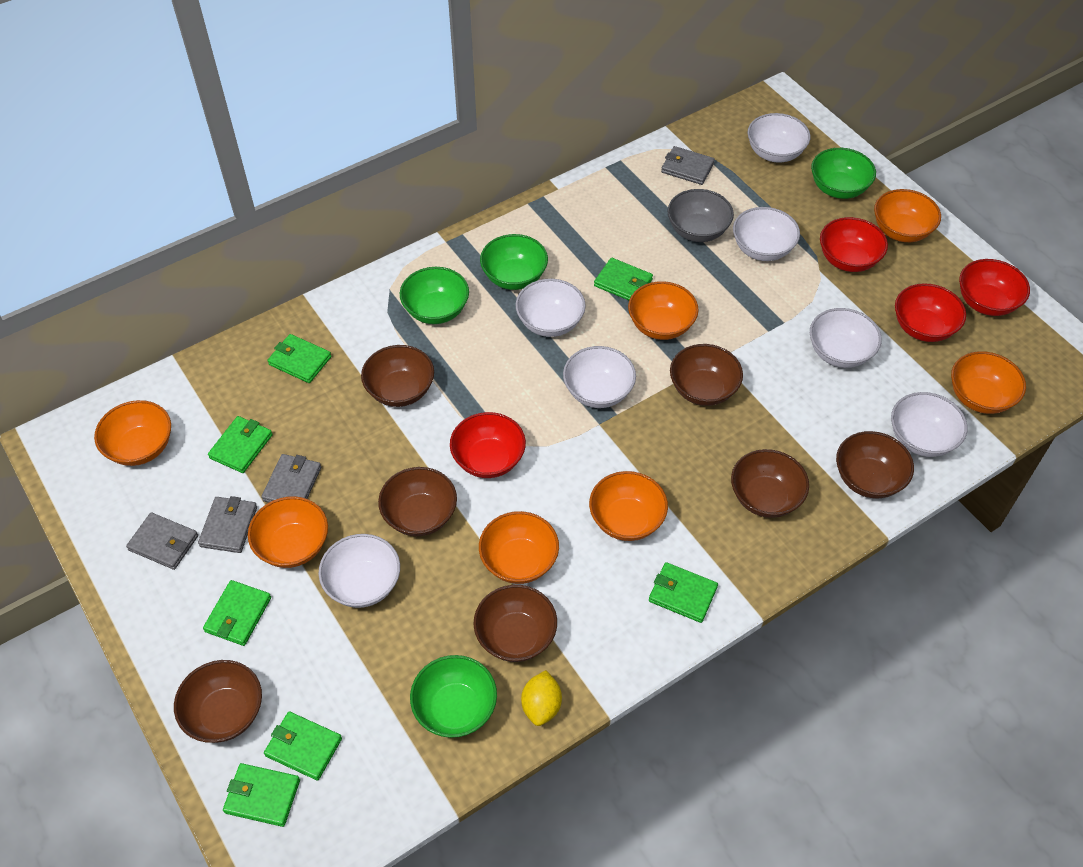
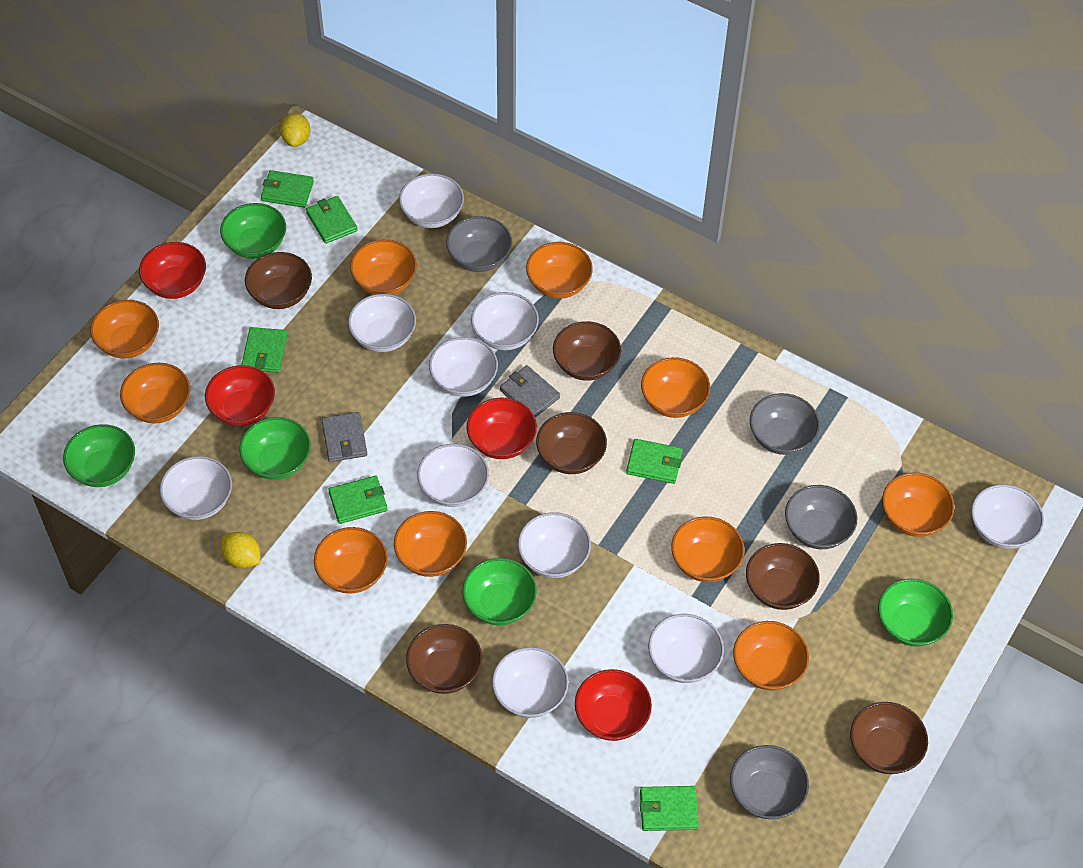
brown bowl: [174,660,262,743] [361,345,434,407] [378,467,457,536] [473,585,557,662] [670,344,743,406] [731,449,809,518] [836,431,914,498] = 7 -> [245,252,312,309] [406,624,482,694] [536,412,607,474] [553,321,621,381] [746,543,820,610] [850,702,928,774] = 6
green bowl: [400,267,469,324] [410,655,497,738] [480,234,548,290] [811,148,876,199] = 4 -> [63,424,135,487] [220,203,286,259] [239,417,311,480] [462,558,537,626] [878,579,953,647] = 5
green wallet: [203,580,271,646] [208,416,273,473] [223,763,300,827] [264,711,342,781] [268,334,331,383] [594,258,653,300] [649,562,718,623] = 7 -> [241,327,287,373] [261,170,314,208] [306,196,358,244] [328,476,388,524] [626,439,683,484] [640,786,699,831] = 6
grey bowl: [668,189,734,242] = 1 -> [446,216,512,272] [730,745,809,819] [750,393,820,455] [785,485,858,549] = 4
grey wallet: [126,512,198,570] [198,496,257,553] [261,454,321,503] [661,146,715,185] = 4 -> [321,412,367,462] [500,365,560,417] = 2
orange bowl: [94,400,171,466] [248,496,328,568] [479,511,559,584] [589,471,668,541] [628,281,699,340] [874,189,941,242] [951,351,1026,414] = 7 -> [90,300,159,358] [120,363,190,424] [314,527,387,594] [350,239,417,295] [394,511,467,577] [526,242,593,299] [641,357,710,418] [671,516,744,582] [733,621,809,690] [882,473,954,537] = 10
white bowl: [319,534,400,608] [516,279,586,337] [563,346,636,408] [733,207,800,261] [748,113,810,162] [810,308,882,368] [891,392,967,457] = 7 -> [160,456,232,520] [348,294,416,352] [399,173,464,228] [417,444,489,507] [429,337,498,397] [471,292,539,350] [492,647,569,718] [518,512,591,578] [648,614,724,683] [971,484,1044,549] = 10
yellow lemon: [521,670,562,726] = 1 -> [221,532,261,568] [280,113,310,147] = 2

